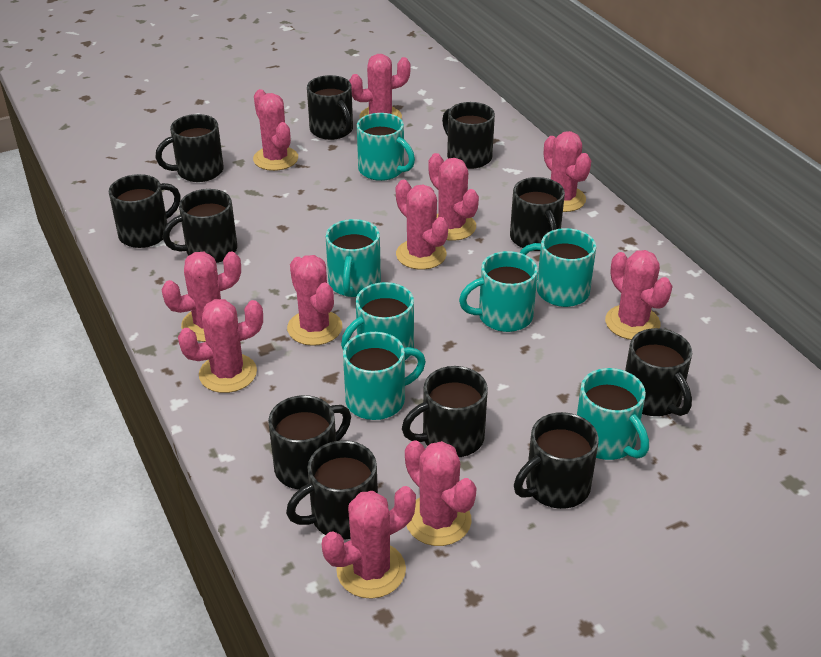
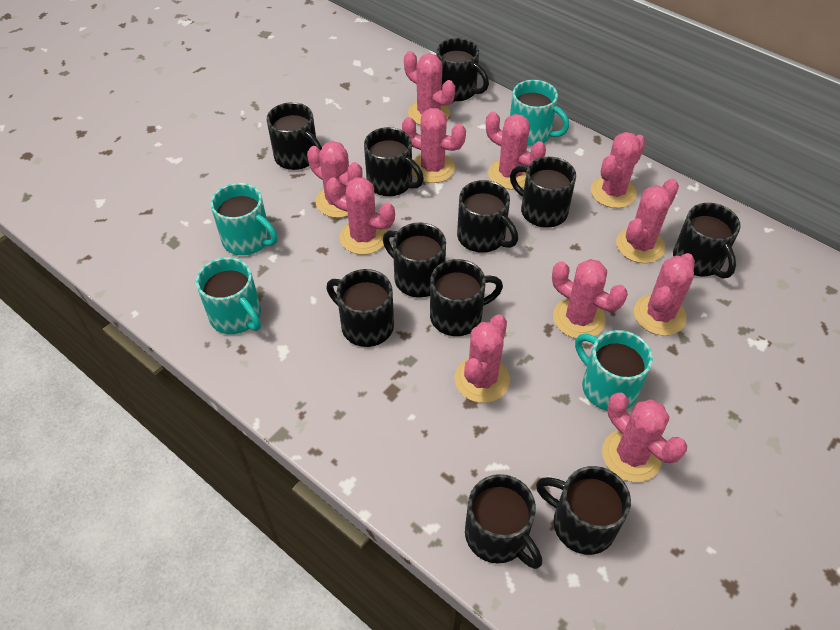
turquoise mug: [326,219,381,297] [341,282,414,360] [343,332,426,420] [357,113,415,181] [459,251,538,332] [520,228,596,307] [577,368,649,460] = 7 -> [196,257,261,334] [210,183,278,255] [510,80,569,146] [575,330,653,411] = 4

